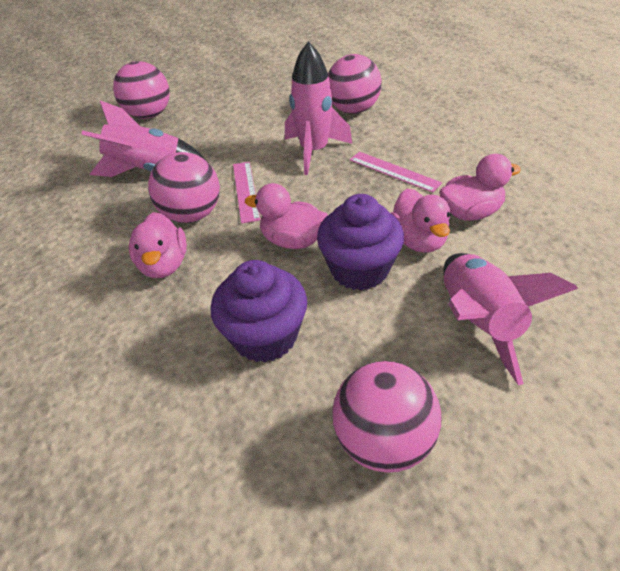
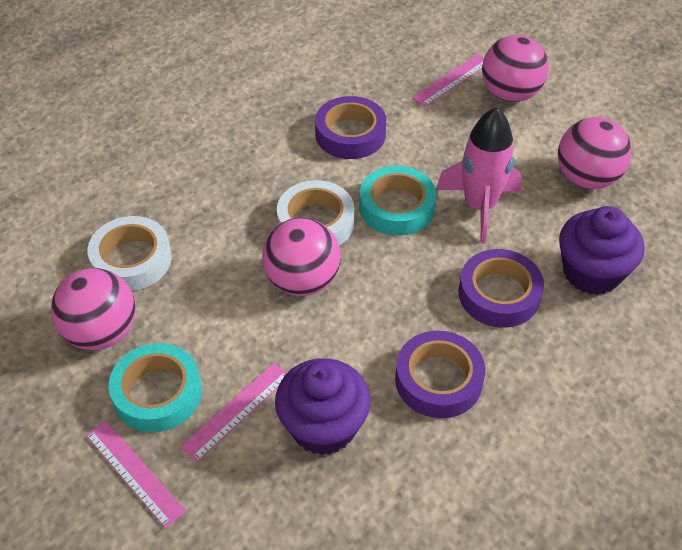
pink duck: [129,212,187,278] [245,183,328,249] [391,189,451,253] [439,154,521,221] = 4 -> none = 0
pink rocket: [82,101,204,177] [285,42,352,175] [443,253,578,385] = 3 -> [436,107,522,244] = 1
pink ruler: [233,162,260,224] [350,152,442,193] = 2 -> [86,421,186,528] [180,363,287,462] [412,54,484,107] = 3
purple tape: none = 0 -> [315,96,386,159] [395,331,485,418] [459,249,544,328] = 3
turquoise tape: none = 0 -> [109,343,202,432] [359,166,436,236] = 2
white tape: none = 0 -> [88,216,172,291] [277,180,354,245] = 2

